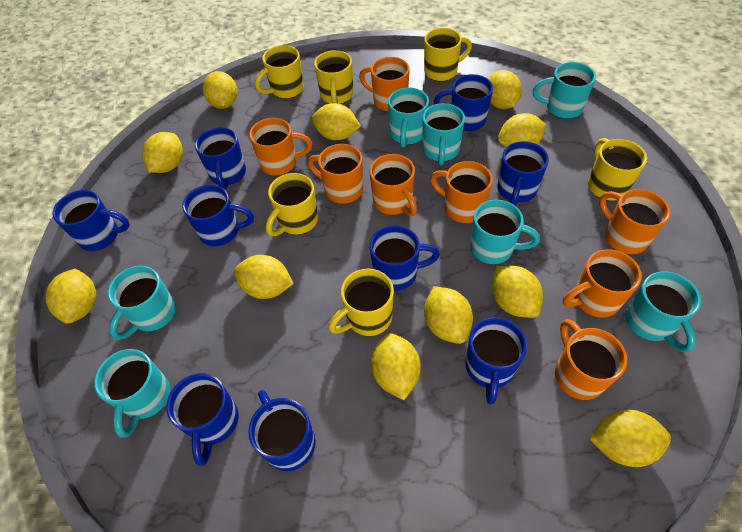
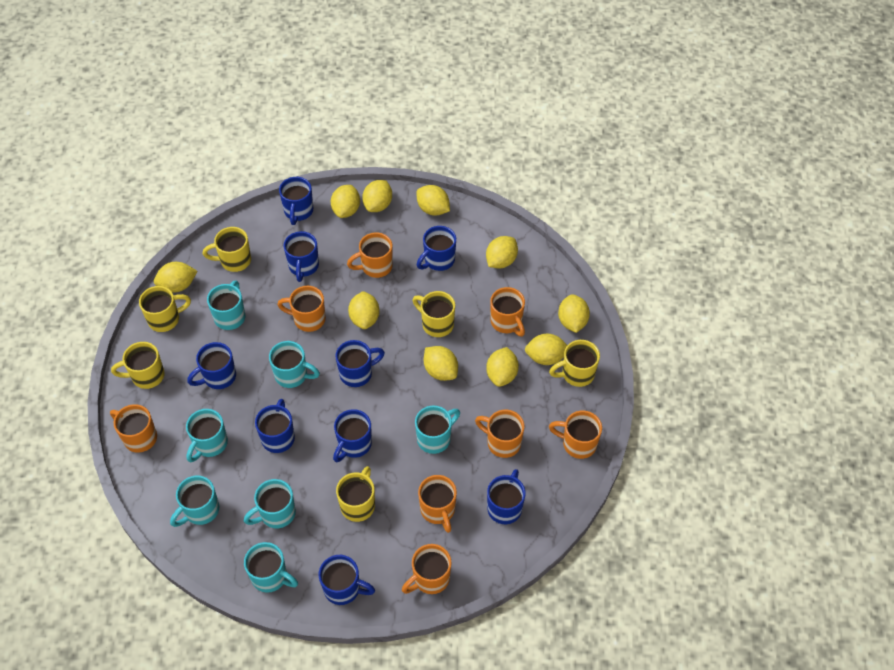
yellow lemon: [45,268,96,324] [142,132,183,173] [203,71,238,109] [234,255,294,299] [311,103,361,140] [371,333,421,400] [424,286,473,344] [488,70,522,109] [492,266,543,318] [498,113,546,148] [589,410,671,467] = 11 -> [154,262,197,293] [331,185,360,218] [348,291,380,329] [362,180,392,212] [416,185,450,216] [424,346,458,381] [486,236,518,269] [486,347,519,387] [525,334,567,365] [558,294,590,333] = 10

